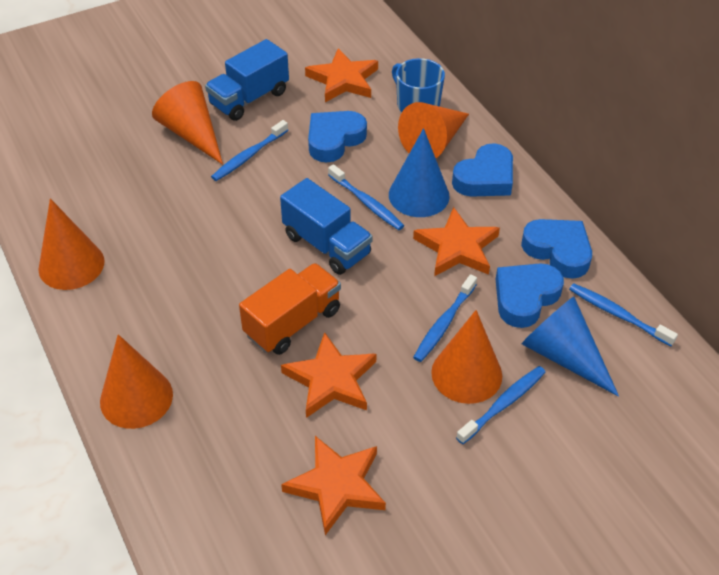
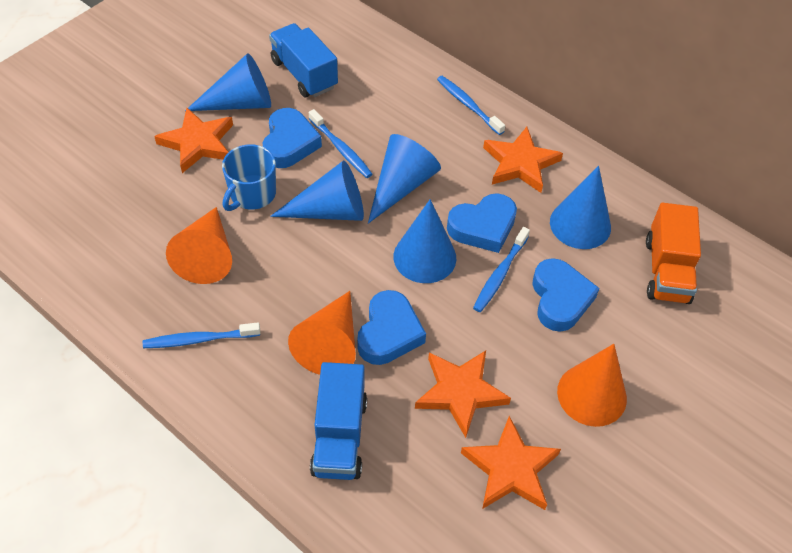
blue cone: [389,128,450,217] [522,296,619,397] = 2 -> [185,53,271,111] [270,161,364,221] [368,134,441,224] [393,199,456,283] [550,166,611,249] = 5
blue toothbrush: [211,120,288,181] [328,164,404,230] [413,274,477,362] [456,366,546,444] [569,283,678,346] = 5 -> [143,323,261,348] [309,109,372,178] [437,76,505,135] [473,227,530,312] = 4
orange cone: [38,198,105,290] [100,334,173,429] [152,81,223,165] [398,102,469,158] [431,310,502,404] = 5 -> [166,207,232,284] [288,291,356,375] [557,344,627,427] = 3

